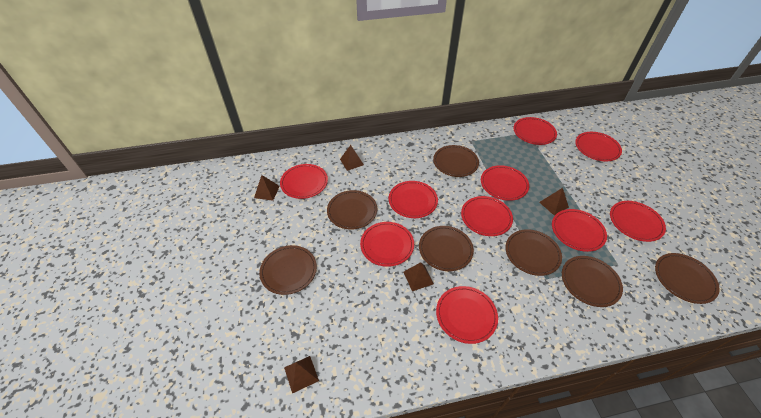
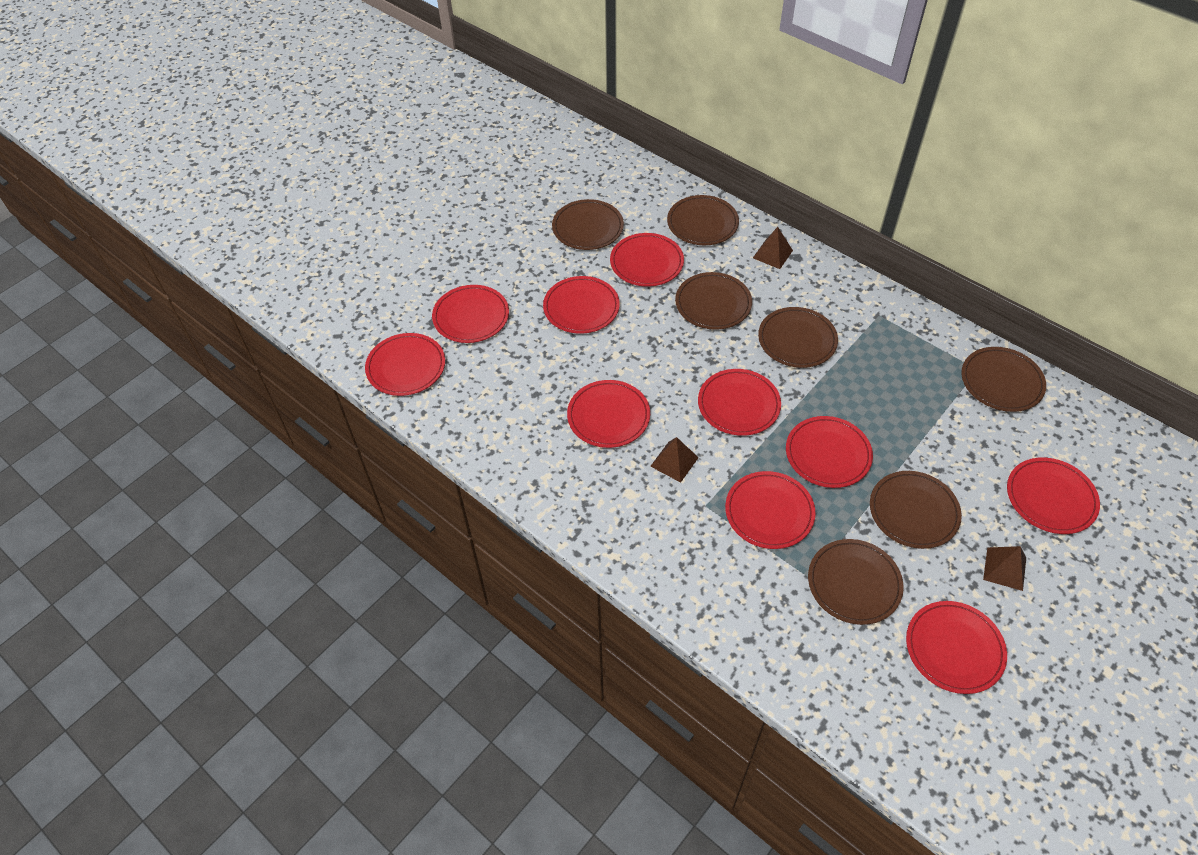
brown pyramid: [254,175,280,201] [284,356,319,394] [340,145,364,171] [404,262,434,291] [539,188,569,216] = 5 -> [650,437,699,483] [753,227,793,269] [983,546,1026,591] = 3

